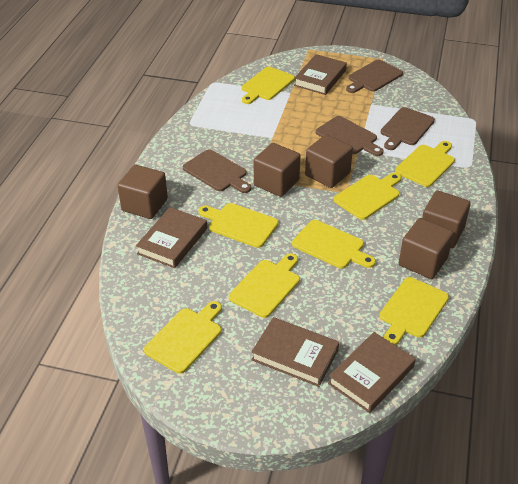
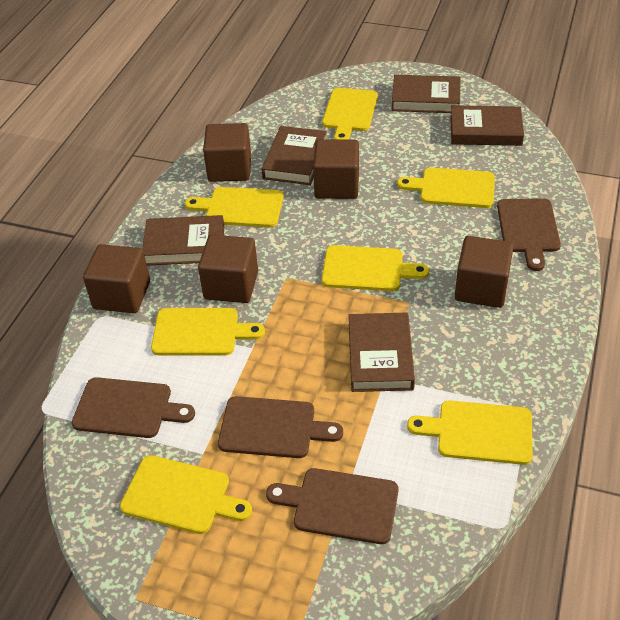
brown book: [136,207,207,268] [252,317,339,387] [294,54,347,95] [328,332,415,413] = 4 -> [142,215,224,266] [262,126,327,185] [349,312,415,392] [392,75,460,113] [450,105,524,146] = 5
yellow cutting board: [144,301,222,374] [198,203,279,248] [229,253,300,318] [242,67,295,104] [292,220,376,269] [334,173,401,220] [379,277,449,345] [395,141,455,187] = 8 -> [120,455,252,534] [151,308,265,355] [185,187,284,227] [322,88,378,140] [322,245,429,291] [397,168,495,208] [407,400,533,465] = 7

